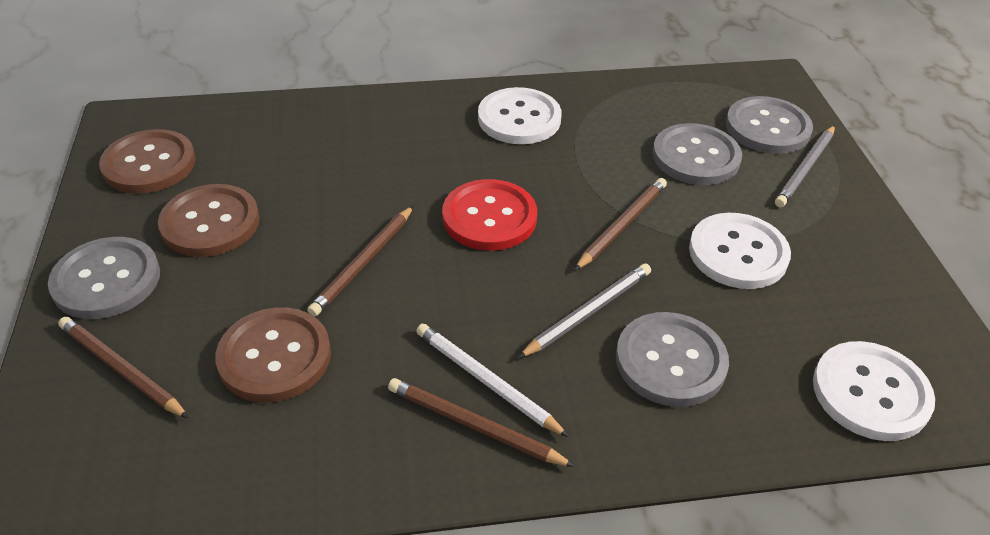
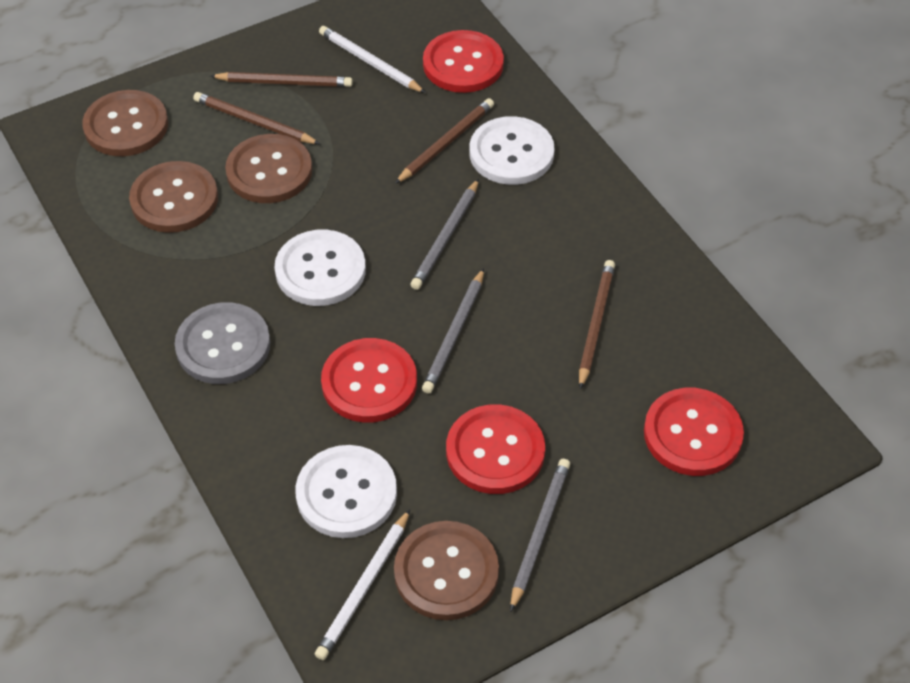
brown button: [99,129,196,194] [158,184,260,257] [215,307,331,402] = 3 -> [82,90,168,156] [129,161,218,233] [225,134,312,203] [394,521,499,620] = 4
grey button: [48,237,160,319] [616,312,729,407] [652,123,742,185] [726,96,813,154] = 4 -> [175,302,270,384] = 1
grey pencil: [518,263,651,358] [775,125,835,207] = 2 -> [410,179,479,290] [422,268,484,394] [510,459,570,612] = 3
red button: [442,179,537,251] = 1 -> [321,338,417,423] [423,30,504,93] [446,404,545,494] [644,388,744,476] = 4
white pencil: [416,324,569,437] = 1 -> [315,509,410,660] [319,26,426,93] = 2

